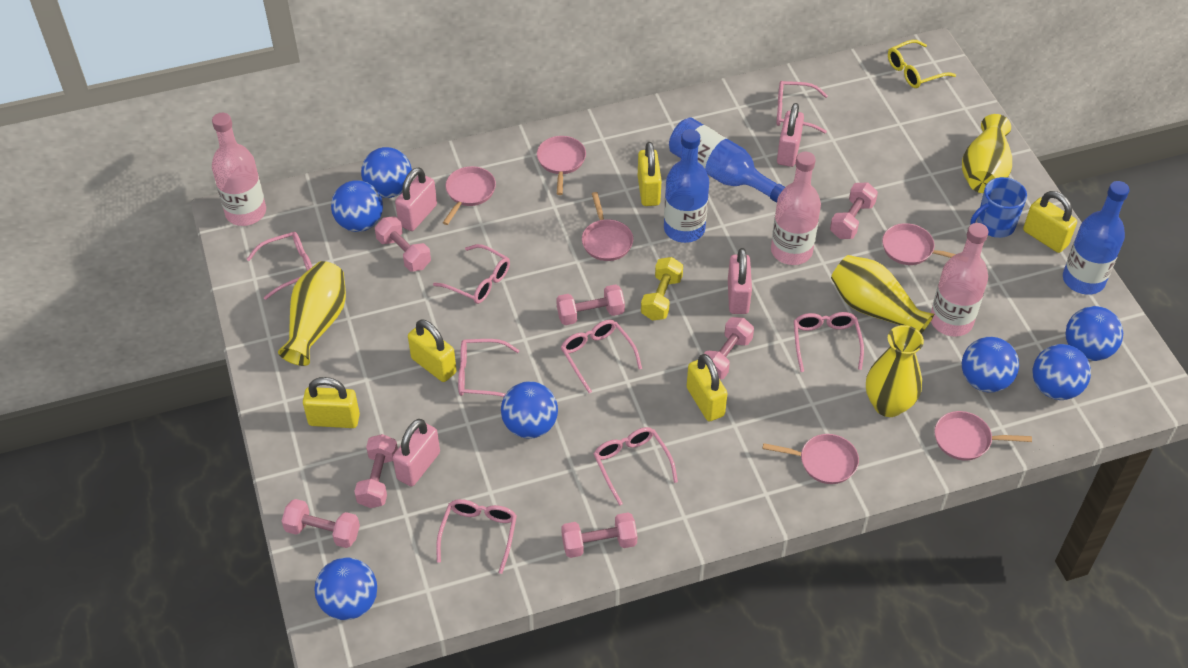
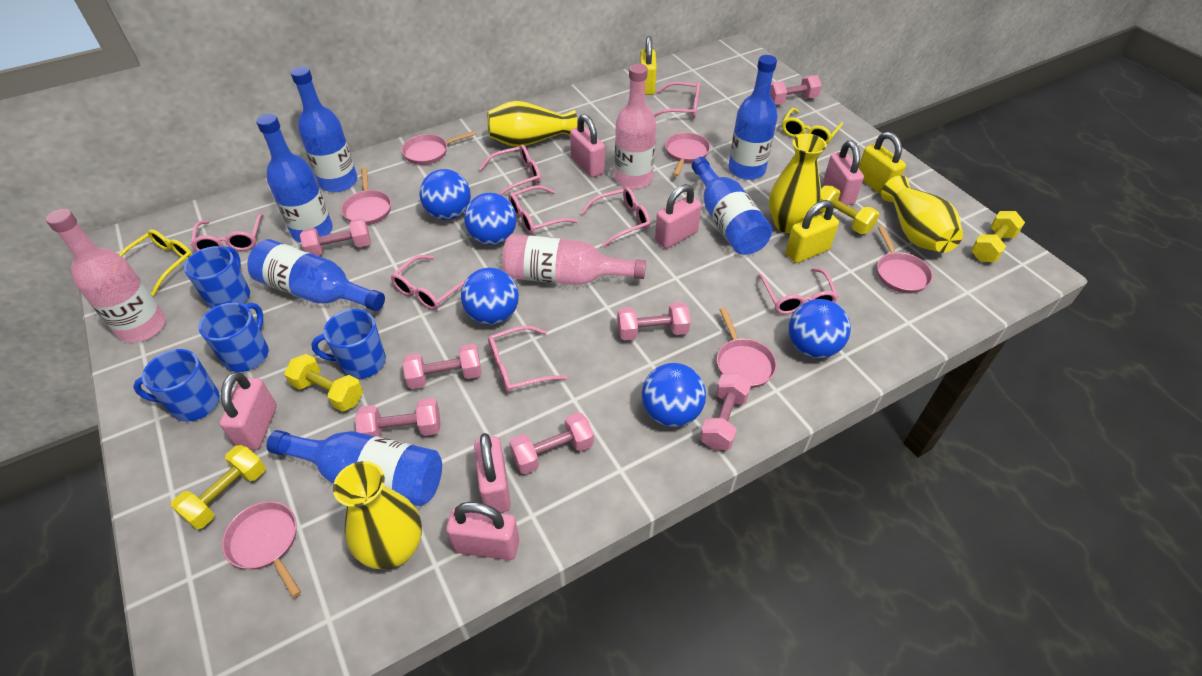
blue ball: [315,558,377,620] [331,180,383,232] [361,147,412,198] [501,381,558,439] [962,337,1019,393] [1033,344,1091,400] [1066,306,1123,361] = 7 -> [419,169,471,220] [461,268,519,325] [464,193,517,245] [642,363,706,427] [789,299,851,358] = 5
blue bottle: [664,129,709,243] [669,117,785,203] [1063,181,1130,295] = 3 -> [247,239,385,311] [256,114,333,242] [267,430,442,506] [291,66,357,192] [692,157,772,255] [728,55,778,180] = 6
blue mug: [971,177,1027,238] = 1 -> [133,349,220,422] [184,246,250,309] [198,302,268,372] [311,309,386,379] = 4
pink padlock: [393,419,440,487] [395,167,437,231] [728,248,752,314] [777,103,804,167] = 4 -> [220,372,277,450] [446,502,519,560] [474,433,511,513] [570,114,605,178] [655,184,702,249] [823,140,864,206] = 6
yellow dumbbell: [641,257,683,320] = 1 -> [171,445,266,529] [284,354,363,412] [819,186,880,234] [971,211,1025,262] = 4
yellow glasses: [888,40,956,88] = 1 -> [119,229,192,296] [782,108,843,144] = 2
yellow padlock: [303,377,360,428] [408,319,457,382] [638,142,662,206] [687,354,728,421] [1023,191,1077,253] = 5 -> [640,36,657,95] [785,200,839,263] [858,132,906,195] = 3

